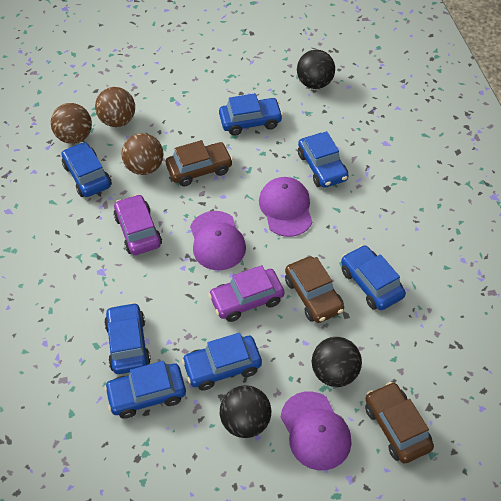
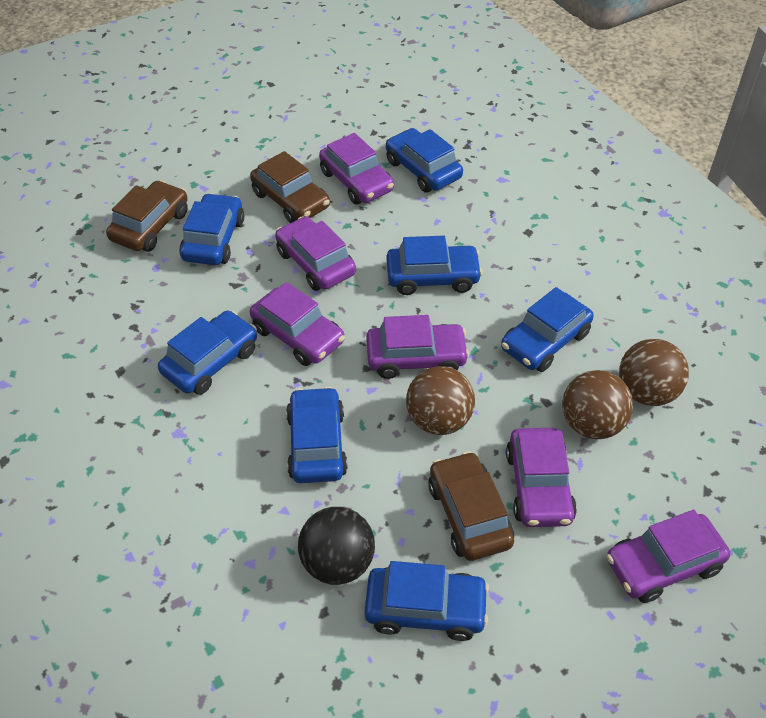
black ball: [220,385,272,438] [297,50,335,89] [312,337,362,387] = 3 -> [298,507,375,585] = 1
purple cap: [190,211,246,270] [259,177,312,237] [281,391,352,470] = 3 -> none = 0
purple car: [113,194,162,255] [208,265,284,322] = 2 -> [250,282,345,366] [275,216,356,291] [319,133,394,204] [366,315,469,379] [506,428,577,527] [606,510,730,603] = 6

